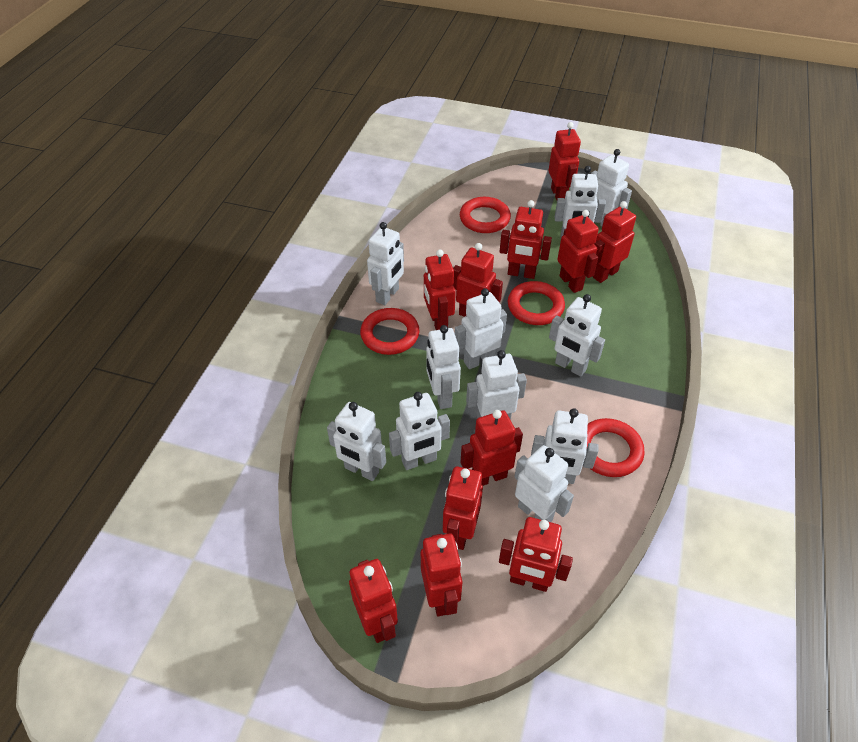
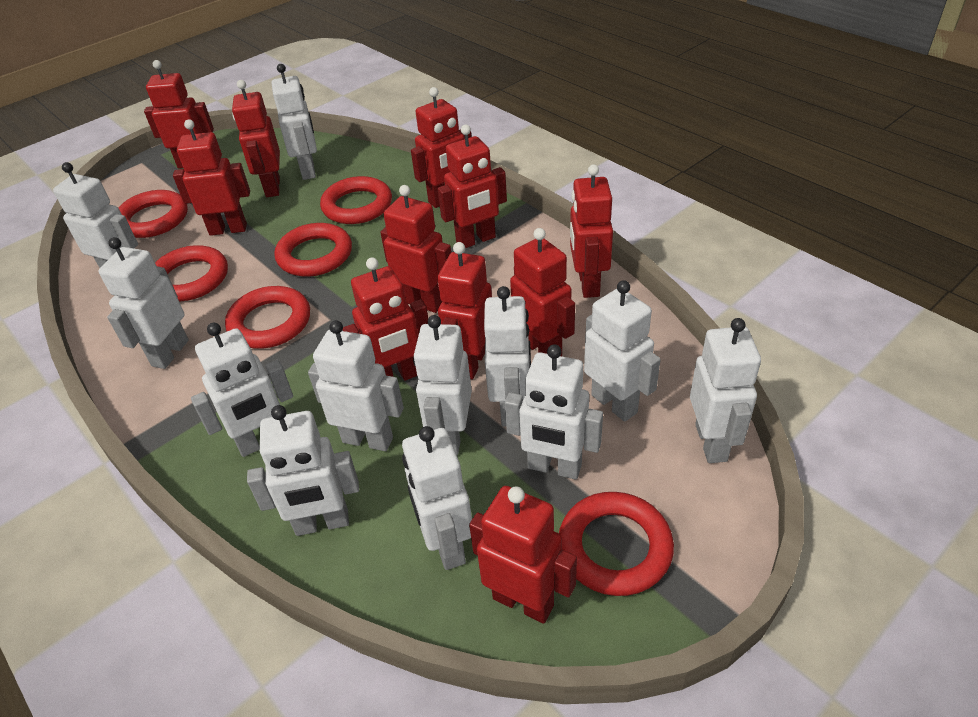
red ring: [360,308,420,355] [460,197,511,233] [508,281,565,325] [587,418,645,477] = 4 -> [119,190,188,238] [155,245,228,301] [225,286,310,348] [275,223,352,277] [320,176,392,224] [559,492,674,596] = 6
white robot: [327,402,386,481] [367,222,404,305] [389,392,450,470] [426,325,461,409] [455,288,507,369] [466,350,527,420] [514,445,574,522] [531,408,599,484] [549,294,605,376] [555,166,606,237] [591,149,632,226] = 11 -> [53,162,138,268] [98,237,189,369] [191,323,293,457] [247,405,359,536] [272,64,317,180] [308,320,404,451] [402,426,472,570] [413,315,472,455] [484,286,531,426] [505,345,603,480] [584,280,661,422] [690,318,761,463] = 12

